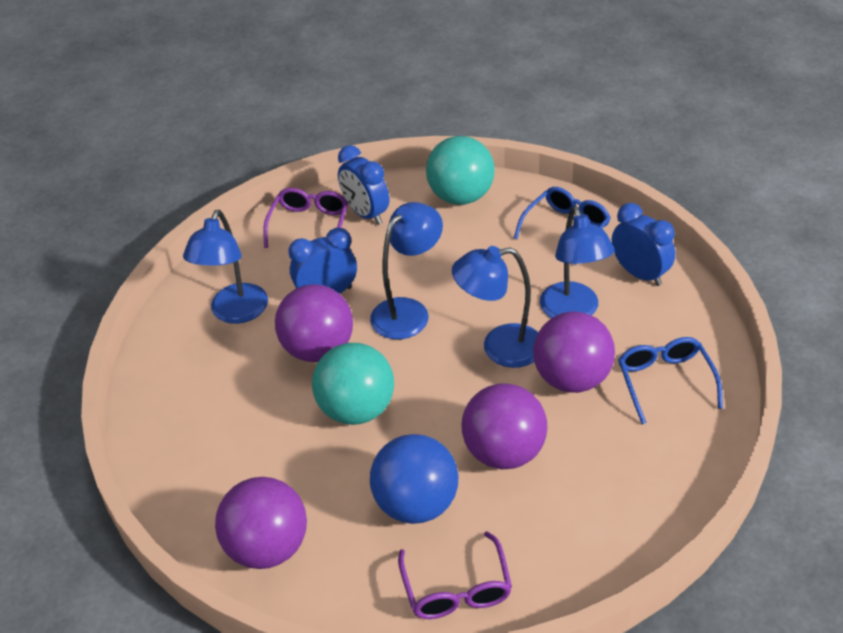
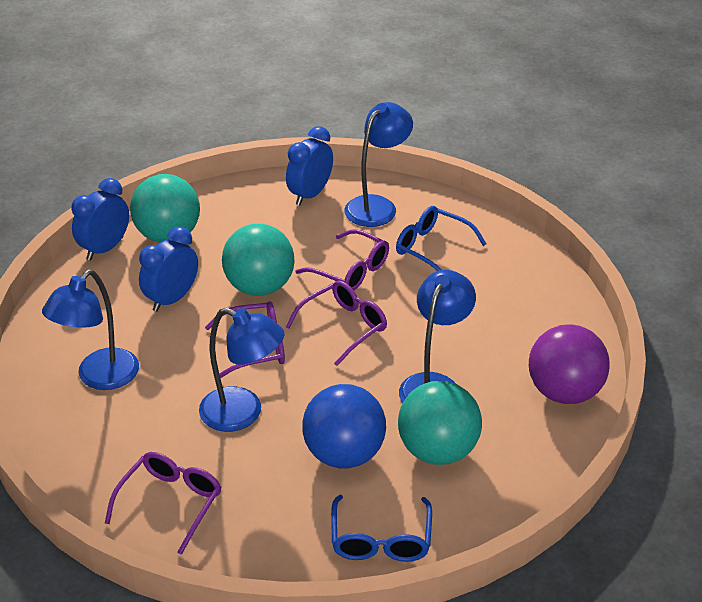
purple ball: [215,477,307,569] [275,284,353,362] [461,383,547,469] [533,311,615,393] = 4 -> [529,324,610,404] = 1
purple glasses: [263,188,348,248] [398,531,512,619] = 2 -> [105,452,221,555] [205,301,285,378] [286,281,387,366] [296,229,389,290] = 4
turquoise ball: [312,343,394,425] [426,136,495,205] = 2 -> [130,174,200,243] [222,224,294,296] [398,381,482,465] = 3

